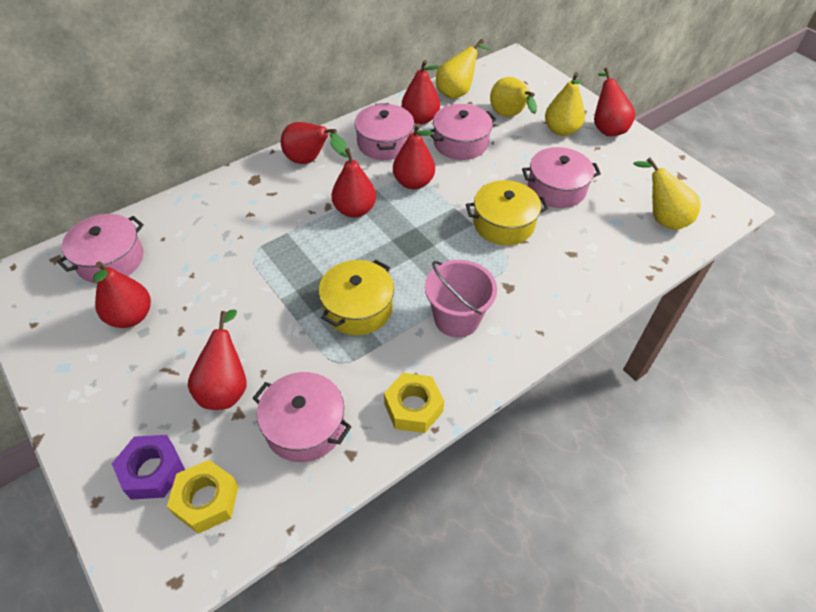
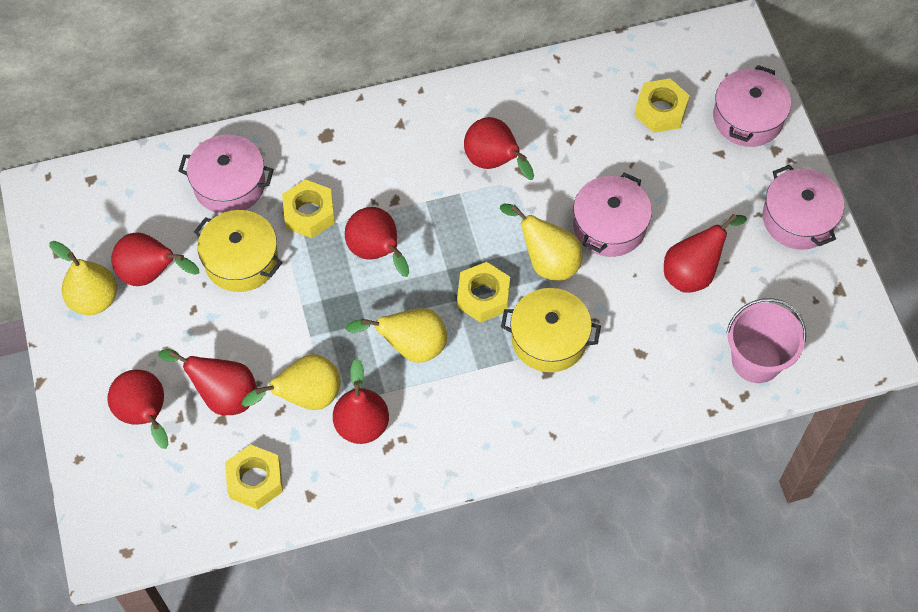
pink pot: [57,214,144,284] [253,372,352,462] [354,103,414,160] [430,104,497,160] [522,147,601,208] = 5 -> [178,135,274,214] [573,173,652,257] [713,65,791,147] [763,165,844,250] = 4
purple nut: [112,435,185,500] = 1 -> none = 0
yellow nut: [167,460,238,534] [384,373,444,433] = 2 -> [225,444,283,509] [282,179,335,238] [457,262,510,323] [635,78,690,133] = 4

